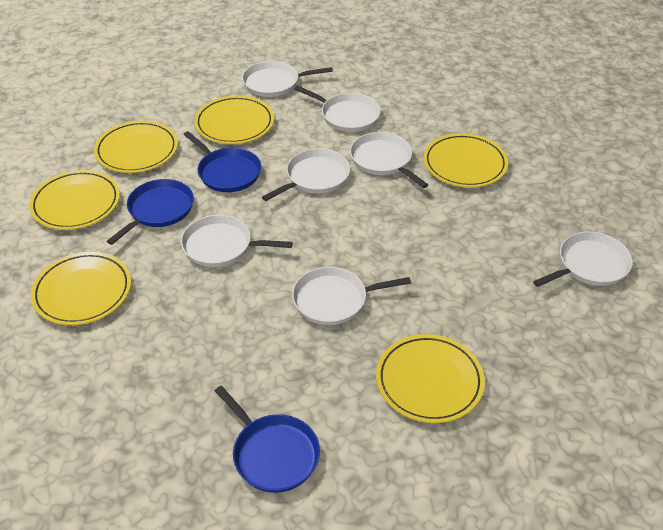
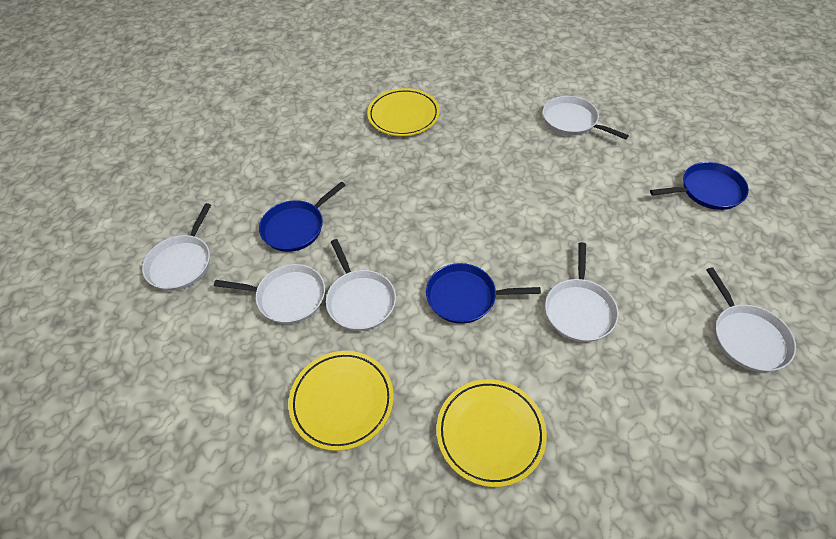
white pan: [181,215,293,267] [242,61,333,97] [262,149,350,201] [292,267,411,325] [294,85,381,132] [350,132,428,188] [533,232,632,287] = 7 -> [142,203,211,291] [214,264,325,324] [326,239,396,331] [543,96,629,139] [545,242,619,342] [706,267,796,372] = 6
yellow plate: [29,170,120,230] [31,252,131,325] [94,121,178,173] [194,95,274,144] [376,334,485,423] [424,133,508,188] = 6 -> [288,351,394,451] [367,88,440,136] [436,379,547,487] = 3

